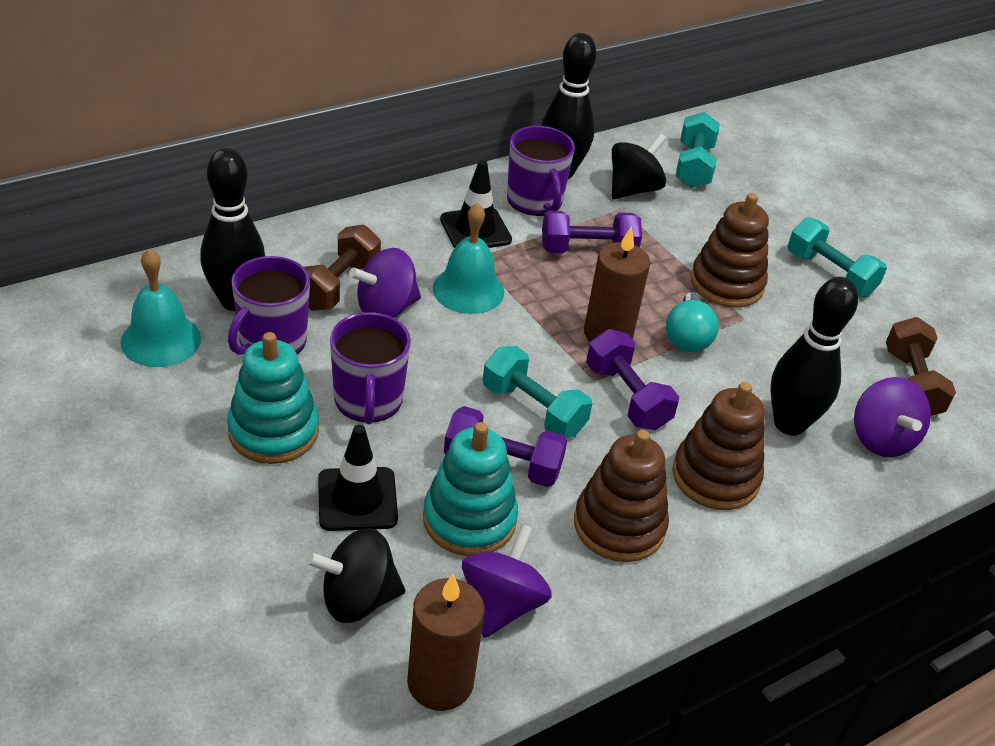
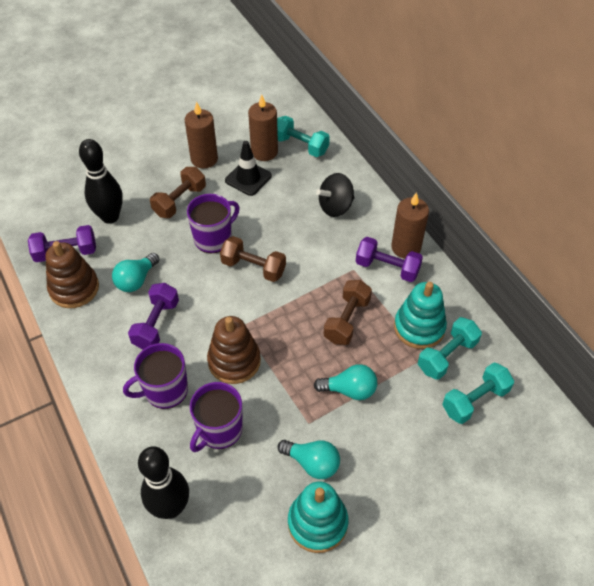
black bowling pin: [200,148,265,311] [541,33,596,179] [771,277,858,435] = 3 -> [79,139,123,224] [138,446,189,519] = 2
black spinning top: [306,528,405,623] [612,133,667,199] = 2 -> [316,173,354,217] = 1
black traffic cone: [318,425,398,531] [440,160,512,248] = 2 -> [225,141,272,196] = 1
brown candle: [407,574,485,711] [584,226,650,342] = 2 -> [185,101,218,169] [248,95,278,161] [391,192,429,259] = 3
brown dumbbell: [304,225,381,311] [886,317,956,416] = 2 -> [150,167,206,218] [220,236,286,282] [324,280,372,345] = 3
brown stacking toy: [574,430,669,562] [672,382,765,510] [691,193,769,308] = 3 -> [45,241,99,308] [207,316,261,384] = 2
purple spinning top: [349,248,421,318] [462,524,552,638] [854,377,931,457] = 3 -> none = 0
turquoise bell: [120,249,201,367] [433,203,504,314] = 2 -> none = 0
turquoise light bulb: [666,292,719,352] = 1 -> [112,253,160,292] [278,440,340,479] [314,364,377,400] = 3

